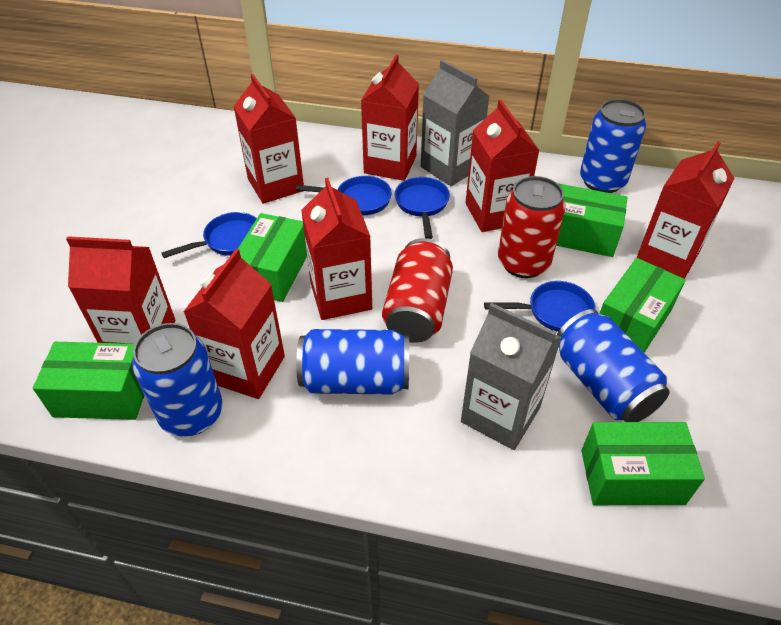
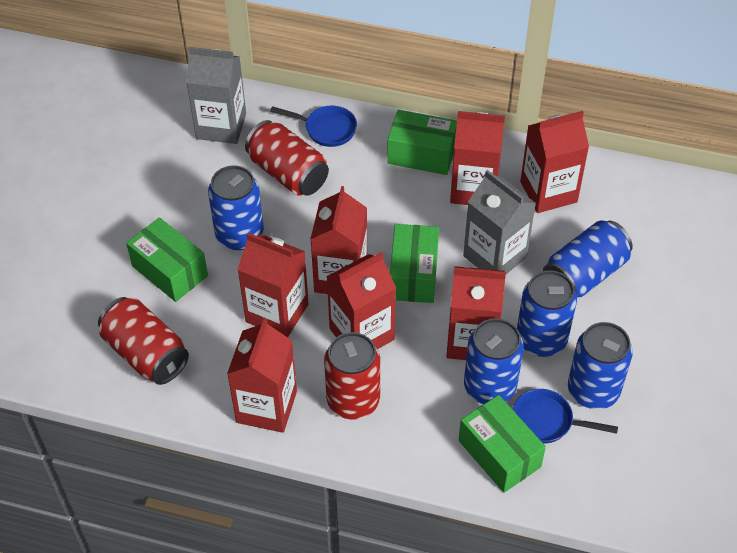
blue can: [132,323,223,436] [296,329,409,394] [557,309,670,422] [580,99,646,193] = 4 -> [208,165,264,250] [464,318,524,404] [517,270,577,357] [543,220,632,298] [568,322,633,409] = 5
blue pan: [161,212,257,258] [296,176,392,215] [395,177,450,239] [484,281,596,332] = 4 -> [270,106,357,147] [513,389,618,443] = 2
green box: [33,342,145,420] [238,213,307,302] [556,184,628,257] [581,422,705,505] [599,258,686,353] = 5 -> [126,217,208,302] [387,110,457,175] [390,224,439,303] [459,395,546,493] = 4
red can: [382,238,453,343] [498,176,566,278] = 2 -> [98,297,189,385] [245,120,329,196] [324,332,380,419] = 3

